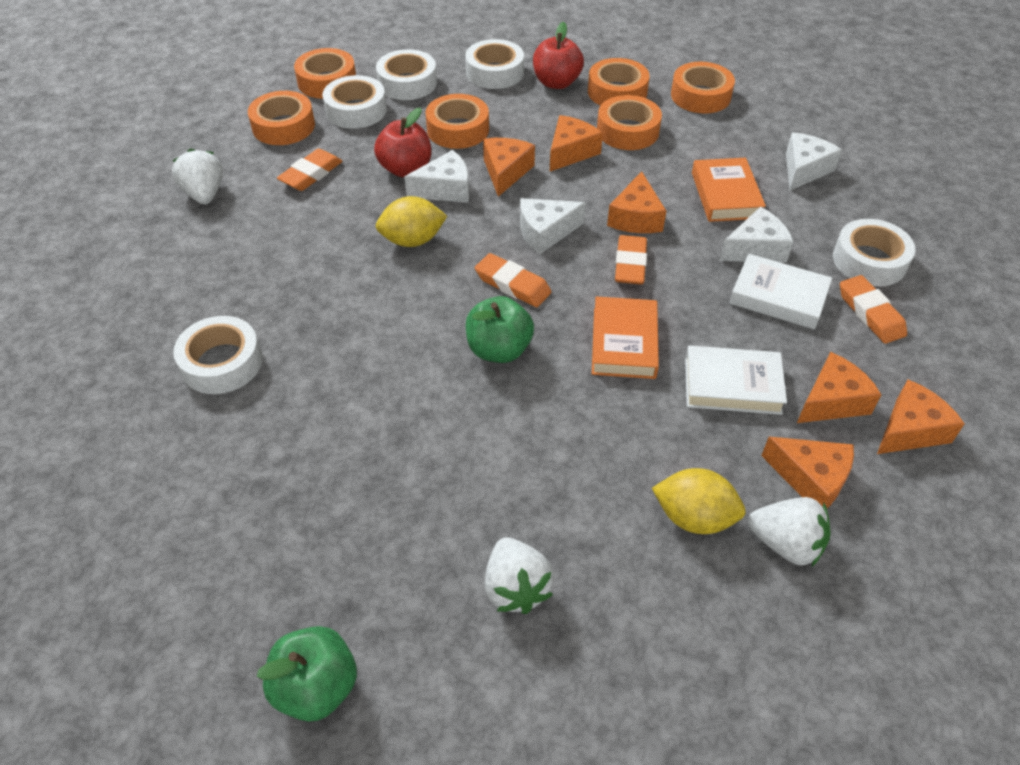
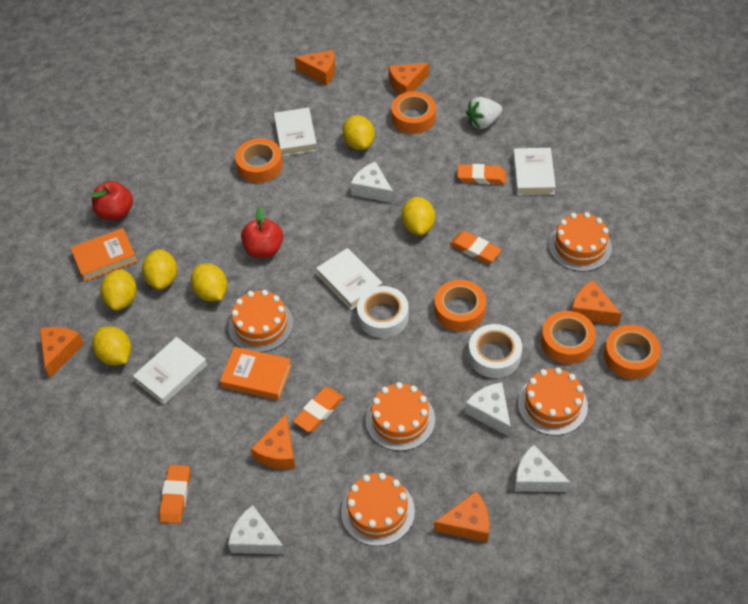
green apple: [257,626,357,722] [466,296,534,363] = 2 -> none = 0
orange cake: none = 0 -> [228,290,293,352] [341,473,415,546] [365,382,435,451] [518,368,588,436] [549,212,612,272] = 5
orange tape: [248,91,315,145] [294,48,356,99] [425,94,489,149] [588,58,650,106] [597,95,662,150] [671,62,735,114] = 6 -> [235,138,283,183] [391,91,436,134] [434,280,486,331] [541,311,596,364] [604,325,661,379] = 5
white book: [685,346,787,415] [729,254,832,329] = 2 -> [133,337,207,405] [274,108,317,156] [316,248,383,310] [513,148,556,195] = 4
white strawberry: [172,148,223,204] [485,537,554,614] [748,497,831,566] = 3 -> [466,97,502,129] = 1
white tape: [173,316,262,394] [322,75,387,129] [376,49,437,100] [465,39,524,89] [833,219,915,286] = 5 -> [357,286,409,338] [468,324,522,378] = 2
yellow lemon: [376,196,447,247] [652,468,746,534] = 2 -> [92,326,131,365] [100,269,137,311] [142,249,177,290] [191,263,227,301] [342,115,375,150] [401,197,435,235] = 6

